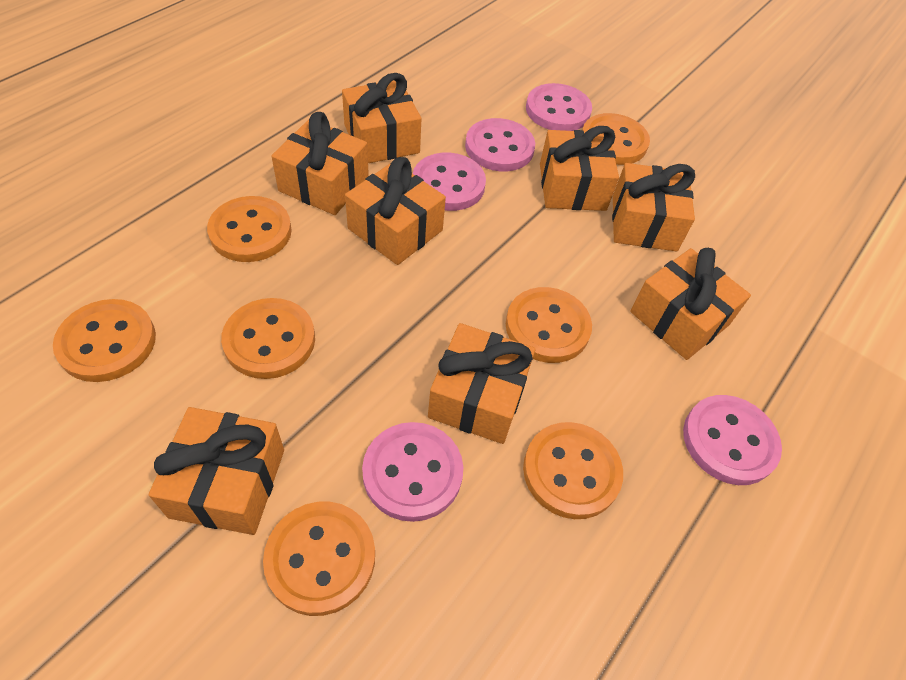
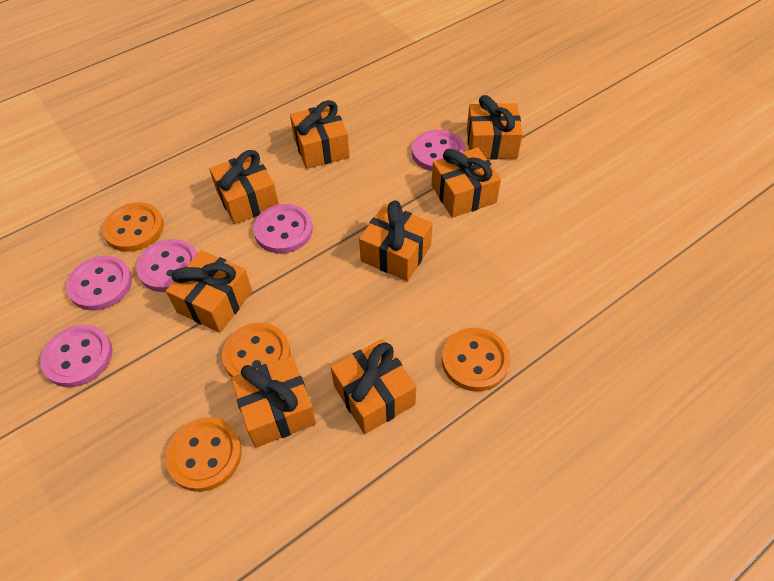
orange button: [53,299,156,382] [207,196,292,262] [221,298,315,379] [263,502,375,616] [506,287,592,363] [523,422,623,519] [582,113,650,165] = 7 -> [102,202,164,252] [165,417,242,492] [222,323,290,377] [442,328,510,392] = 4

